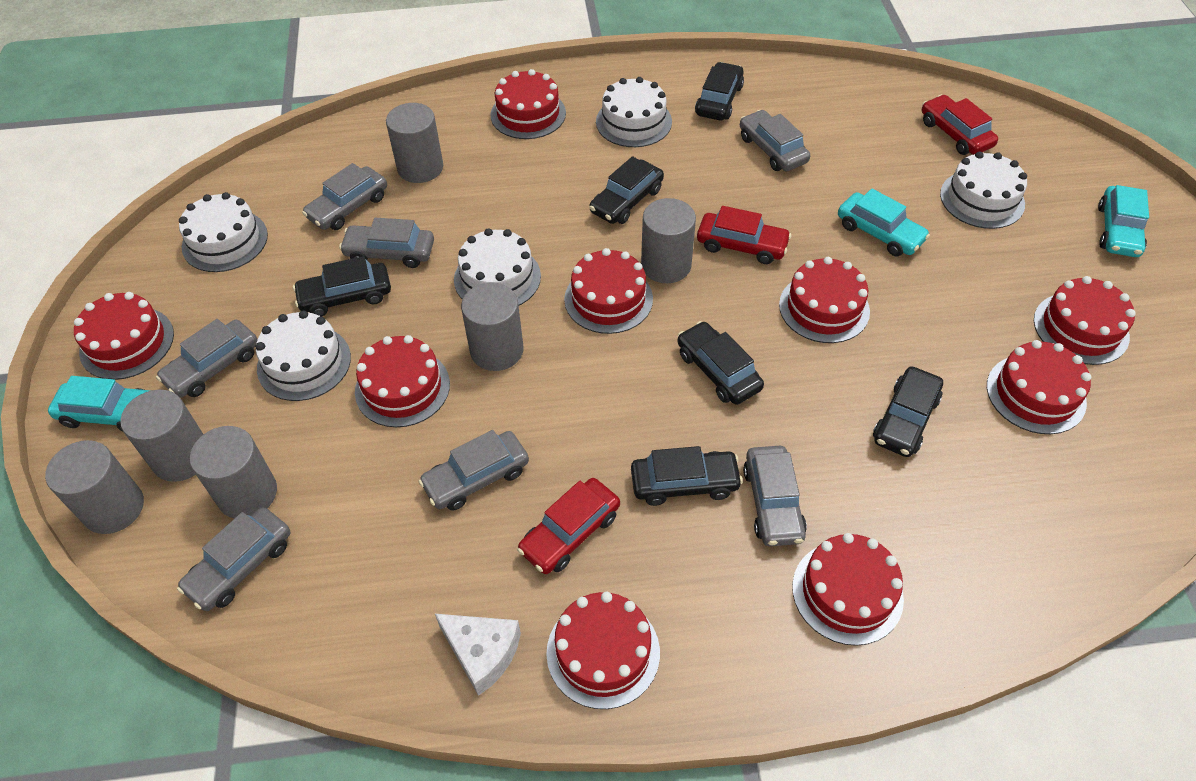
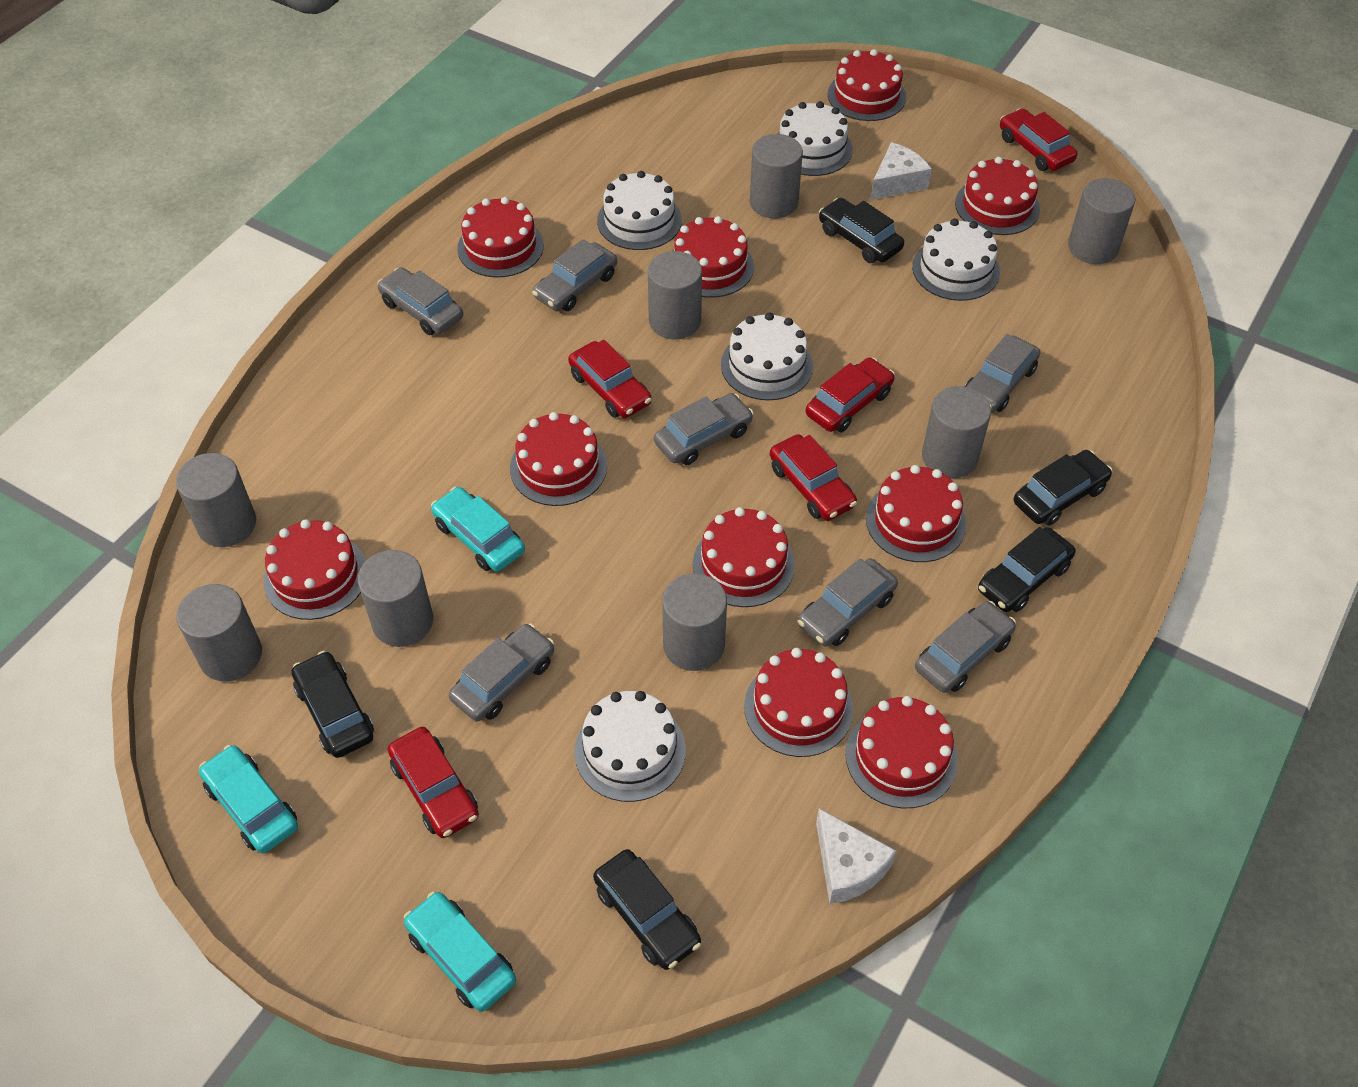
black car: [293,256,391,317] [589,156,664,224] [631,446,743,506] [677,321,764,405] [695,62,744,120] [873,366,943,457] = 6 -> [292,651,374,758] [593,849,701,970] [819,198,904,263] [978,527,1076,612] [1014,450,1112,526] = 5
grey cylinder: [45,440,144,534] [120,390,204,482] [190,426,277,519] [386,103,443,183] [461,282,524,371] [641,198,696,283] = 6 -> [176,453,256,547] [177,584,262,682] [358,550,433,647] [648,251,702,339] [662,573,727,671] [750,134,803,218] [922,386,991,479] [1068,178,1135,264] = 8
red cake: [74,292,174,380] [355,335,450,427] [490,69,566,139] [546,592,660,709] [564,248,653,334] [779,257,870,343] [792,533,904,646] [987,340,1091,434] [1034,276,1136,365] = 9 -> [264,519,366,620] [457,197,544,278] [510,412,607,506] [673,216,754,298] [693,507,795,607] [744,648,854,757] [828,49,906,121] [845,696,958,809] [866,465,966,562] [955,157,1040,235] = 10
red car: [517,478,620,574] [697,206,791,264] [922,95,998,155] = 3 -> [388,727,479,838] [568,340,652,418] [770,434,857,521] [806,358,895,432] [1000,108,1077,171] = 5
white cheese: [435,614,521,696] = 1 -> [816,808,896,904] [871,142,932,200] = 2

